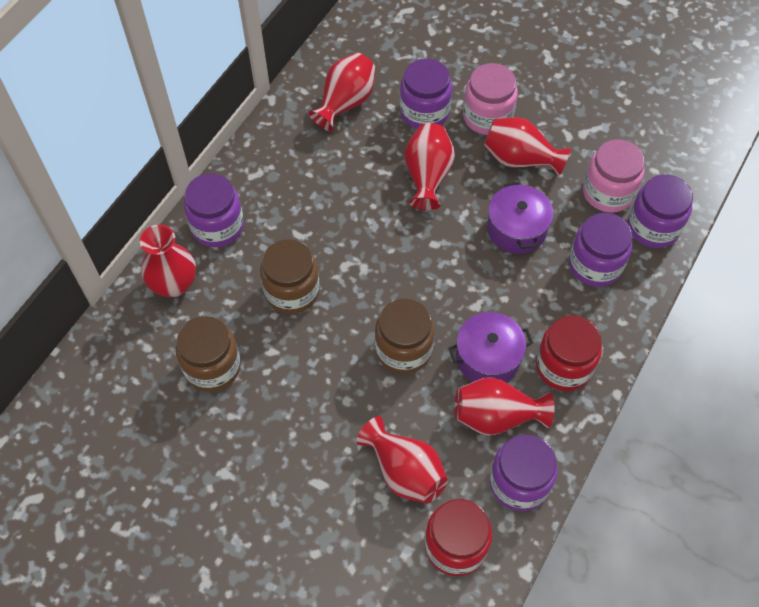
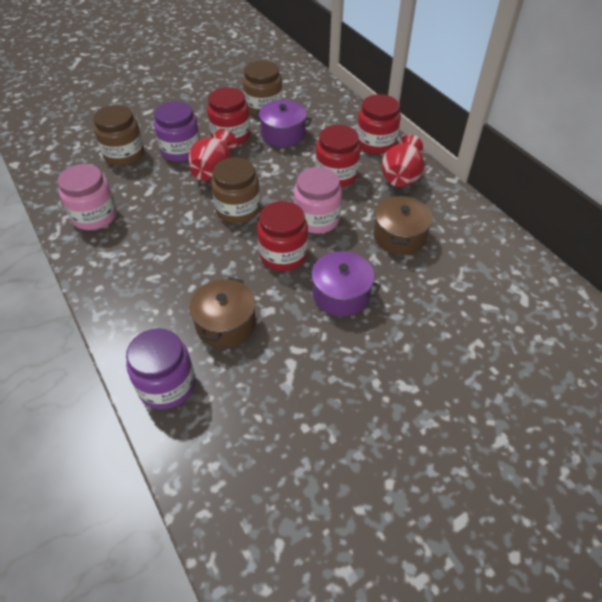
brown pot: none = 0 -> [189,277,256,348] [374,196,433,255] = 2
purple jar: [184,174,244,247] [400,59,452,129] [490,434,558,511] [569,213,632,287] [628,174,693,248] = 5 -> [126,328,195,409] [154,101,200,162] = 2
red jar: [425,499,493,576] [536,315,602,391] = 2 -> [207,87,251,146] [257,201,308,271] [315,125,361,187] [357,94,401,154] = 4
red vase: [140,225,196,297] [308,53,376,131] [356,416,448,504] [404,123,455,210] [454,377,554,436] [484,117,571,177] = 6 -> [189,129,237,181] [381,135,424,187] = 2

